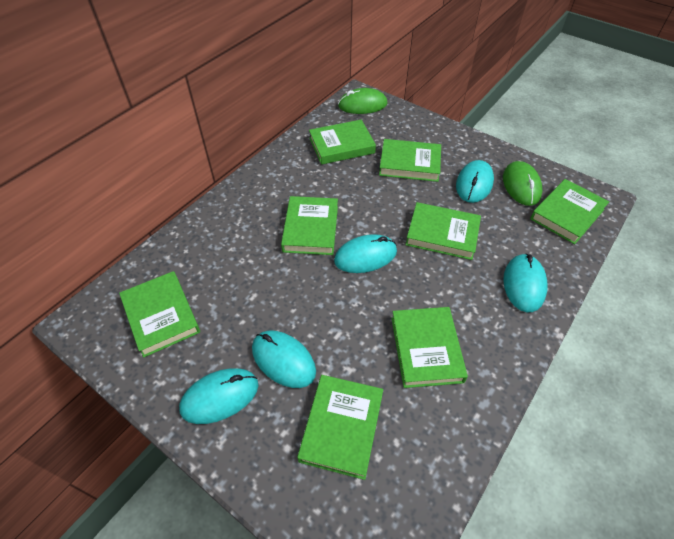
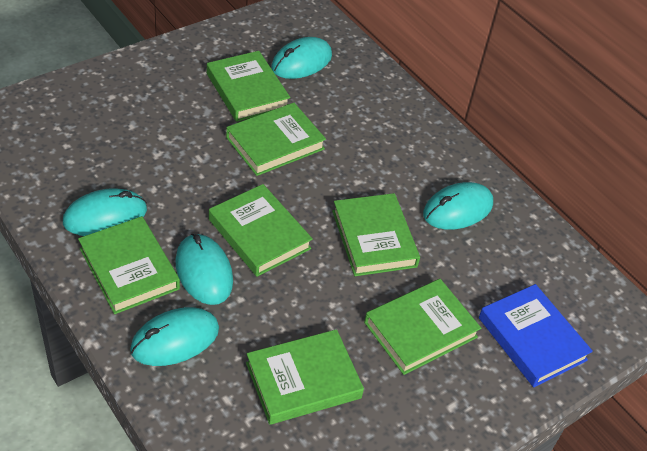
blue book: none = 0 -> [479,284,593,387] = 1
green book: [119,271,200,357] [281,196,338,255] [297,375,383,480] [309,120,376,165] [379,139,441,182] [391,307,468,388] [406,202,481,260] [530,179,609,244] = 8 -> [78,216,180,314] [207,51,290,122] [209,184,313,277] [226,103,326,176] [246,329,364,425] [332,193,420,276] [364,279,481,375] = 7
green mouse: [338,88,387,114] [503,161,543,206] = 2 -> none = 0

